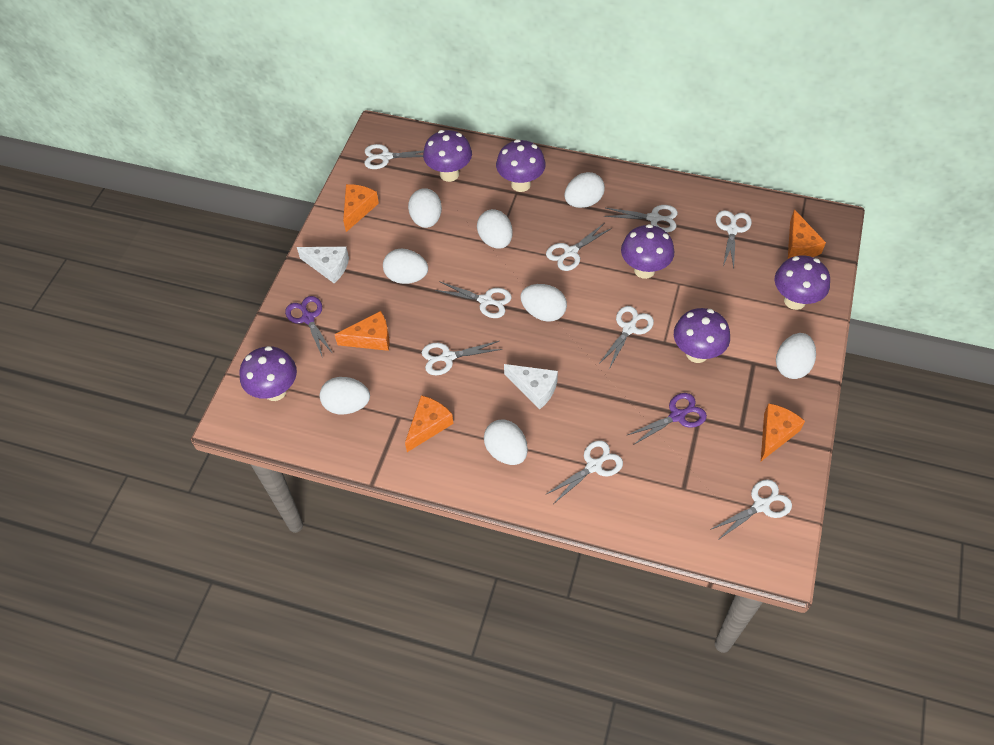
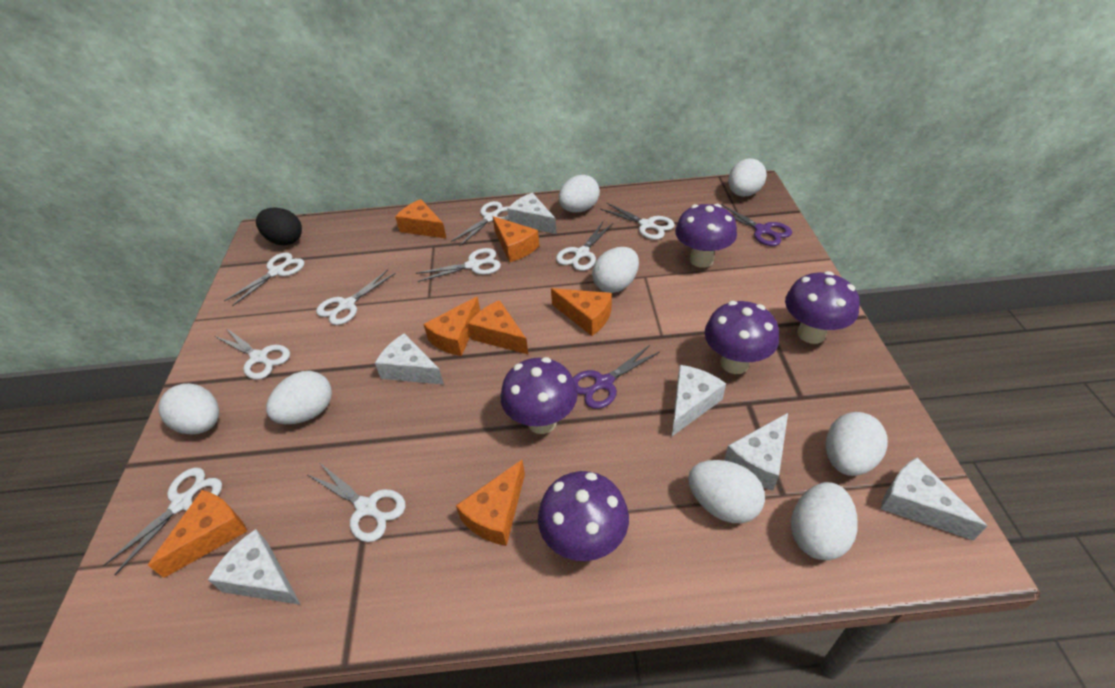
black egg: none = 0 -> [256,207,302,246] = 1
orange cheese: [335,311,390,351] [343,184,379,232] [405,395,453,452] [761,403,805,461] [788,209,826,259] = 5 -> [148,490,247,578] [395,199,447,239] [423,296,480,356] [456,460,525,546] [468,300,528,354] [493,216,539,262] [551,288,612,336] = 7
purple mushroom: [240,346,297,401] [423,130,472,182] [496,139,546,192] [621,224,674,279] [674,308,730,363] [775,255,830,310] = 6 -> [501,357,578,434] [538,471,629,561] [675,204,737,268] [704,301,779,374] [785,271,860,344] = 5
white cheese: [297,247,349,283] [504,364,558,410] = 2 -> [208,529,301,605] [375,333,444,385] [507,193,557,234] [672,365,726,436] [724,413,788,491] [881,458,987,540] = 6

